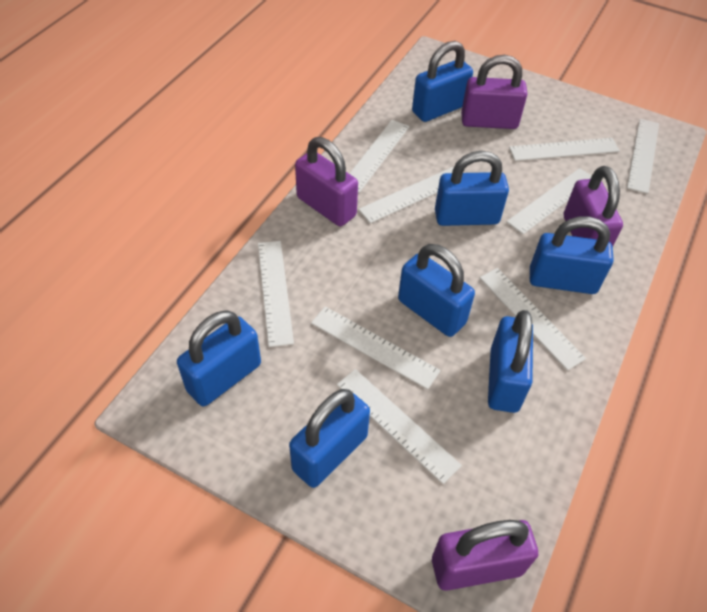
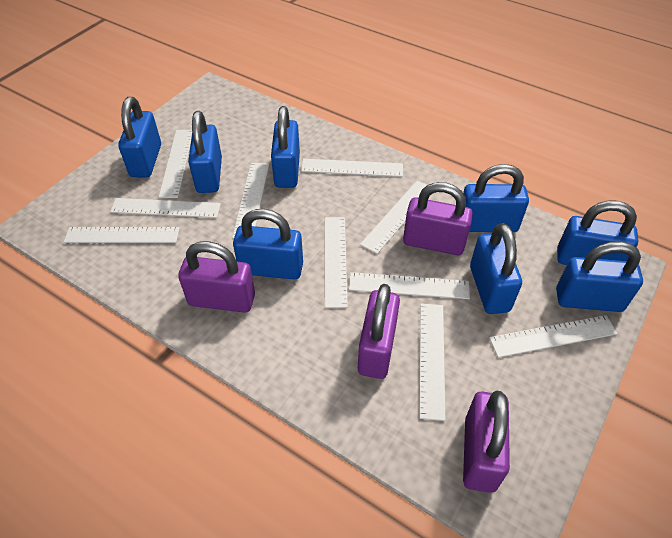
blue padlock: [177,311,261,406] [289,389,370,488] [398,244,475,337] [412,41,473,122] [435,151,509,226] [488,310,533,413] [530,216,614,294] = 7 -> [118,97,161,178] [188,111,222,193] [233,209,303,280] [271,106,300,188] [463,164,529,232] [470,223,522,314] [556,241,643,312] [557,201,639,265] = 8
white ruler: [258,241,294,347] [311,307,441,389] [337,369,462,484] [349,120,409,193] [358,167,453,223] [480,268,586,371] [507,168,592,234] [509,138,620,161] [627,119,659,194] = 9 -> [64,227,180,243] [110,198,221,218] [159,130,192,198] [232,163,269,239] [301,159,403,177] [325,217,348,308] [349,272,470,299] [360,180,427,254] [419,303,446,421] [489,315,618,358] = 10

